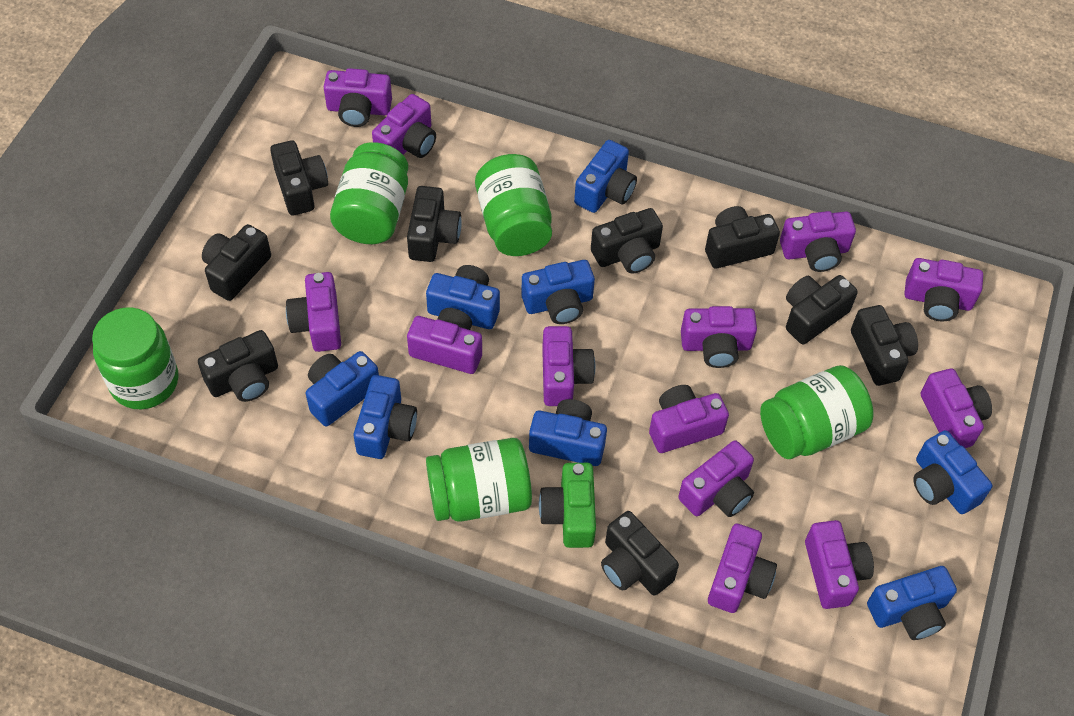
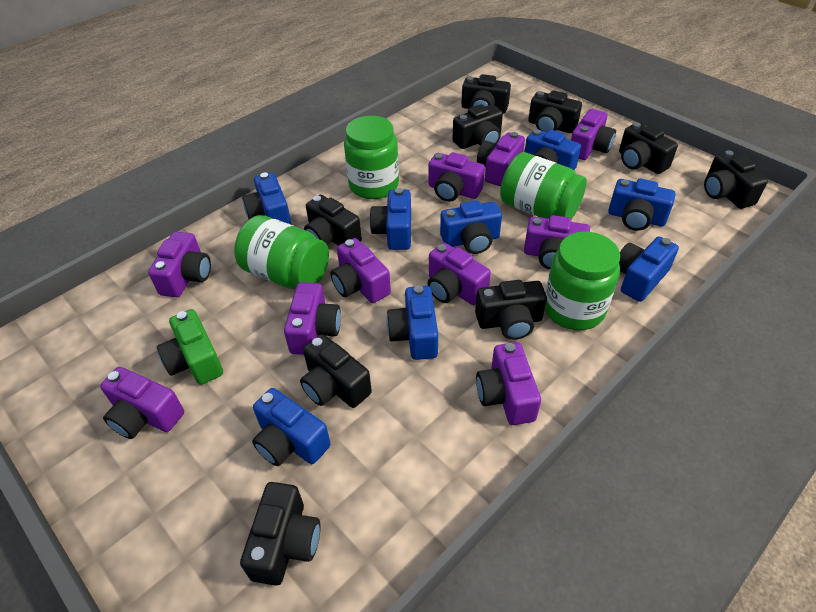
green jar: [92,307,178,409] [330,142,408,244] [426,438,532,522] [475,154,552,256] [760,365,874,459] = 5 -> [234,215,329,289] [344,116,399,199] [500,152,587,219] [545,232,620,330] = 4
purple camera: [286,272,341,352] [324,68,392,127] [372,94,436,158] [407,308,482,374] [542,326,595,406] [649,385,729,453] [678,440,754,517] [681,306,757,368] [708,524,777,613] [780,211,856,272] [805,520,874,609] [904,258,983,321] [921,369,992,448] = 13 -> [100,367,184,439] [148,232,211,297] [284,282,341,355] [330,238,391,303] [428,243,491,305] [429,152,485,202] [476,342,541,425] [477,132,525,186] [524,215,590,270] [571,109,616,160] = 10

